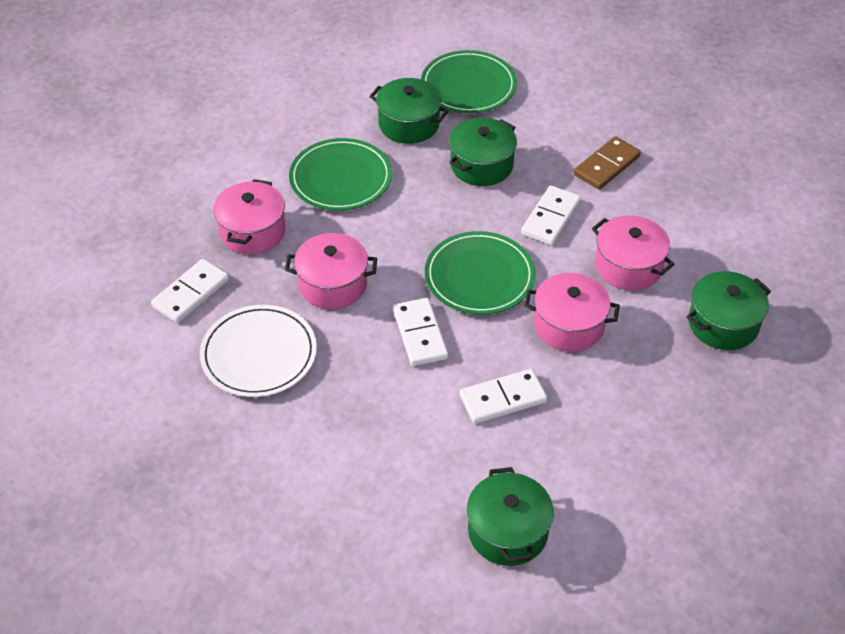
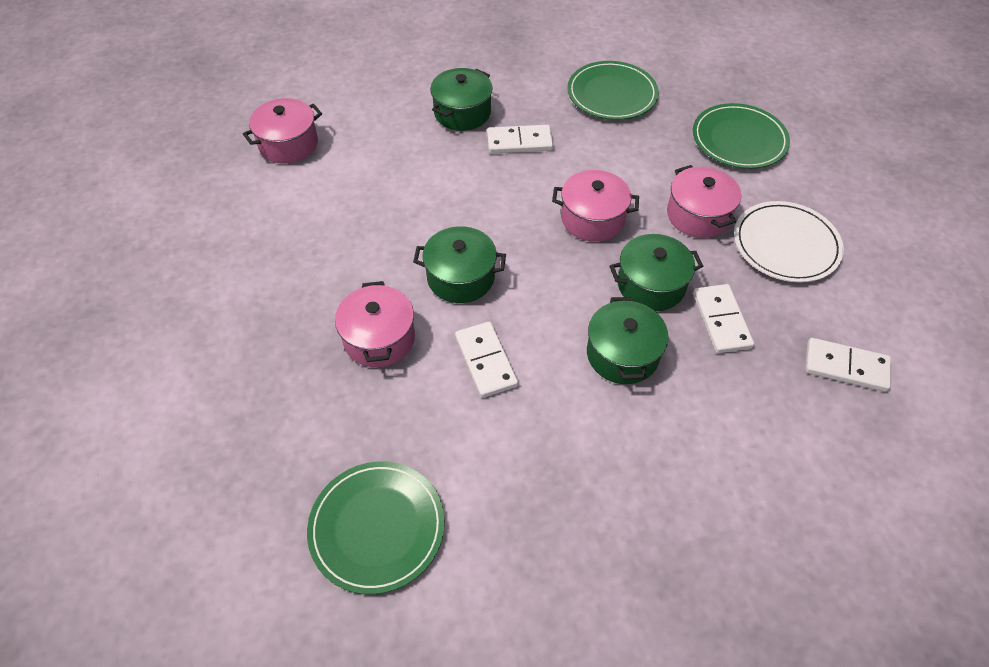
brown domino: [574,136,641,190] = 1 -> none = 0

